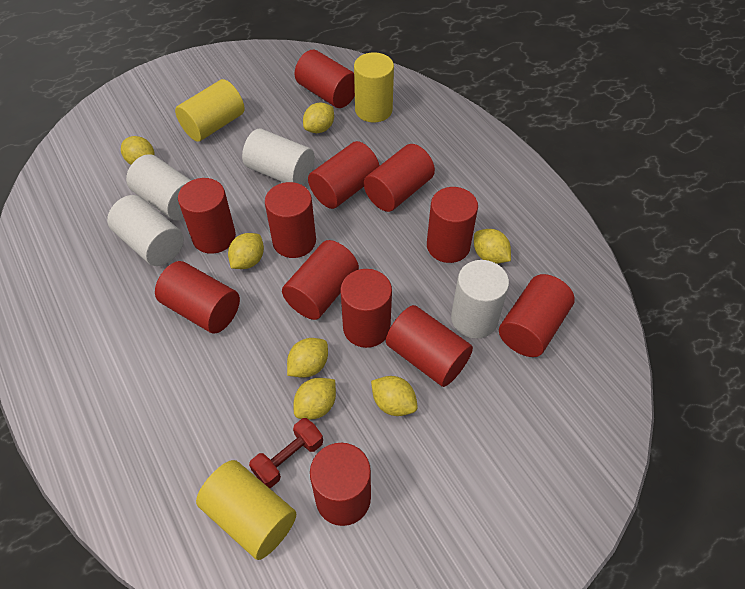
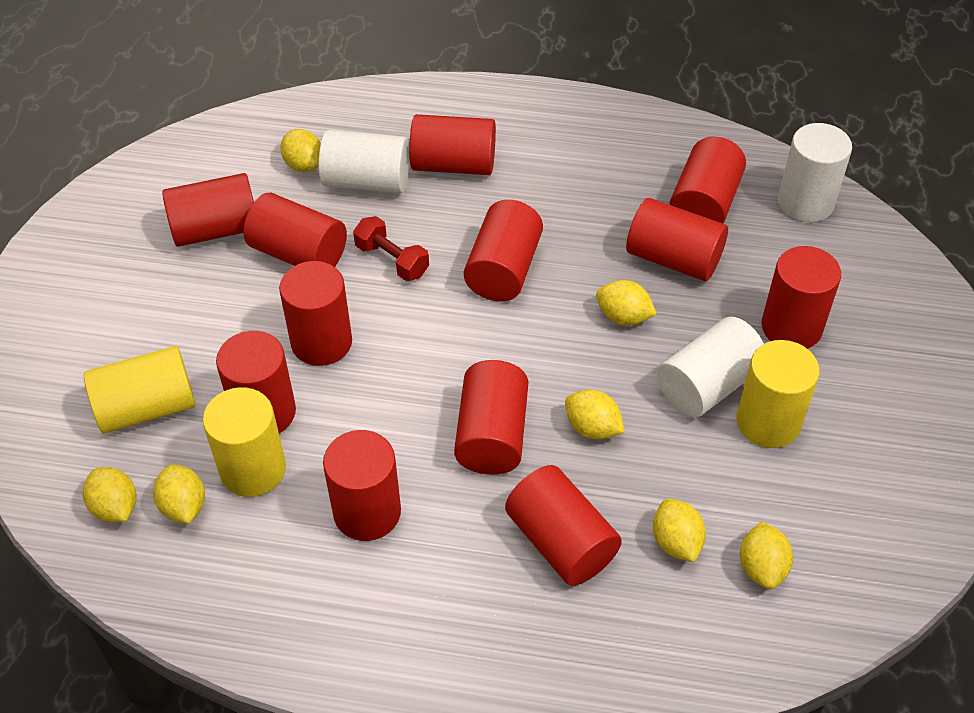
white cylinder: [107,195,184,266] [126,154,192,221] [242,129,315,185] [451,260,509,339] = 4 -> [319,130,410,193] [657,317,764,418] [778,123,852,222] = 3

